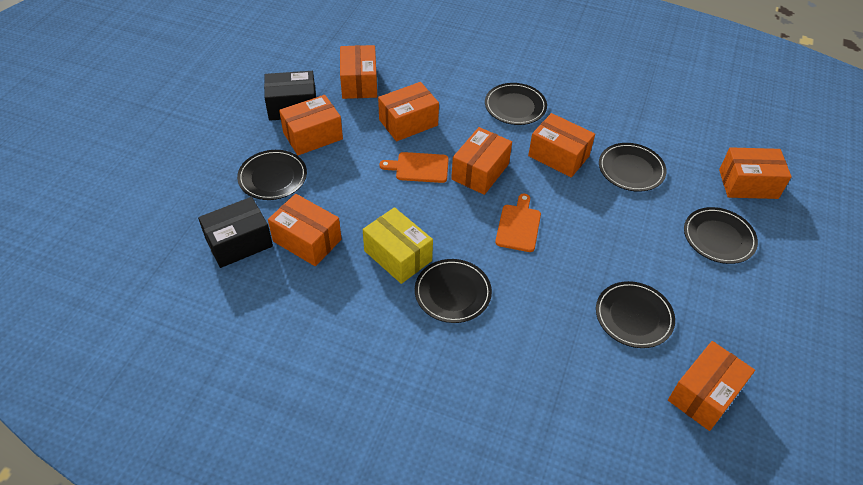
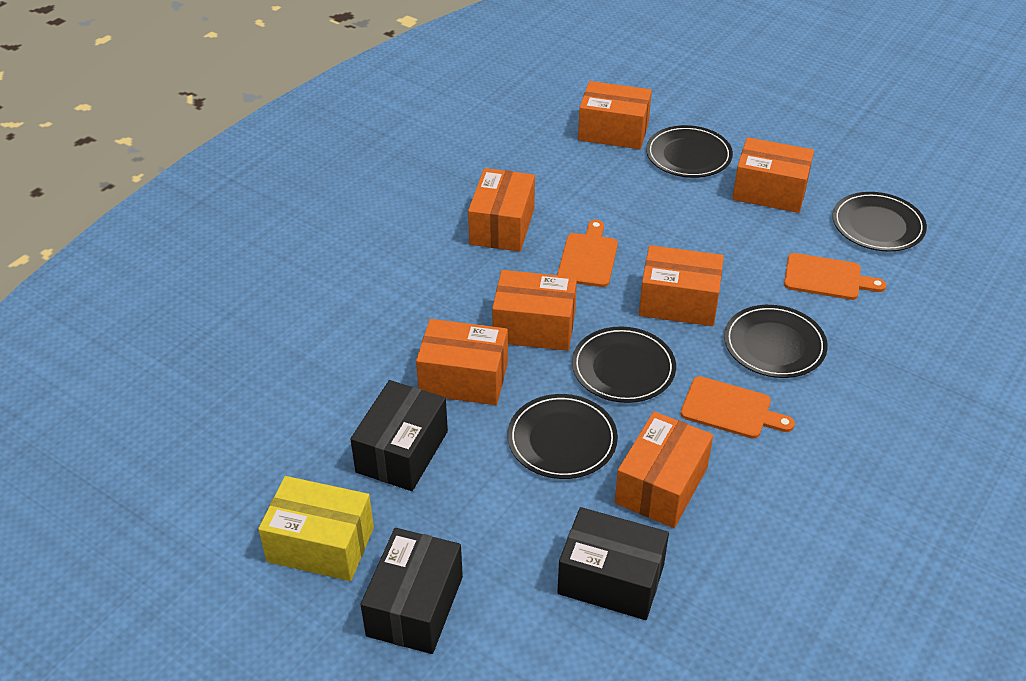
black box: [198,197,273,268] [264,71,316,121] = 2 -> [351,380,448,491] [361,528,463,654] [557,507,669,620] = 3
black plate: [237,150,307,200] [415,259,492,323] [485,83,547,125] [596,281,675,348] [599,143,666,192] [684,207,758,264] = 6 -> [508,394,618,479] [572,326,676,403] [646,125,733,178] [724,305,828,378] [832,192,927,251] = 5
orange box: [268,194,341,266] [279,95,343,155] [340,45,377,99] [378,82,439,142] [451,127,512,195] [528,113,595,178] [668,341,755,431] [719,147,792,199] = 8 -> [416,319,508,405] [468,168,535,252] [492,270,577,351] [578,81,652,149] [615,411,713,528] [639,245,724,326] [732,137,814,213] = 7
orange cutting board: [379,152,449,183] [495,194,541,252] = 2 -> [557,220,618,287] [681,376,795,439] [784,253,886,300] = 3

